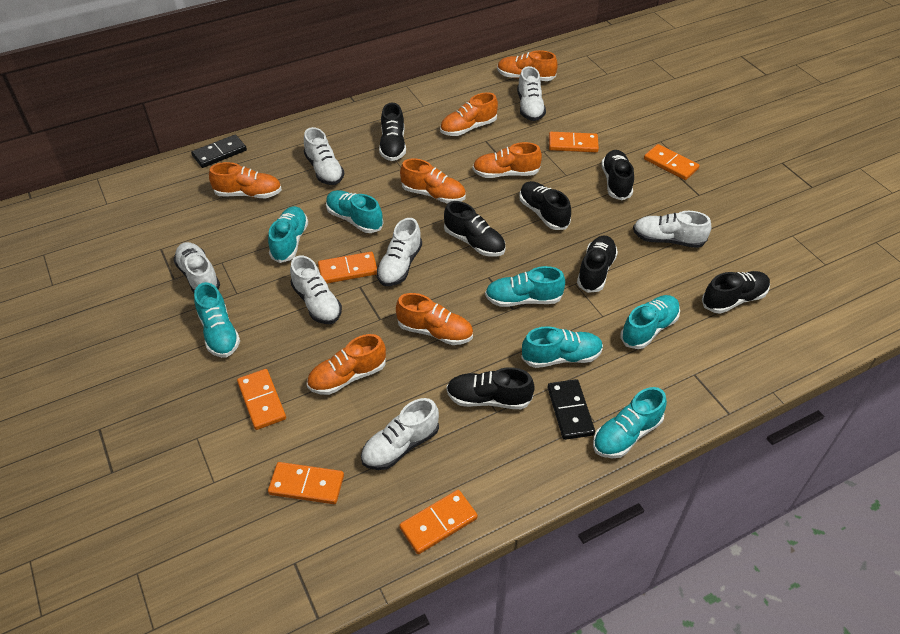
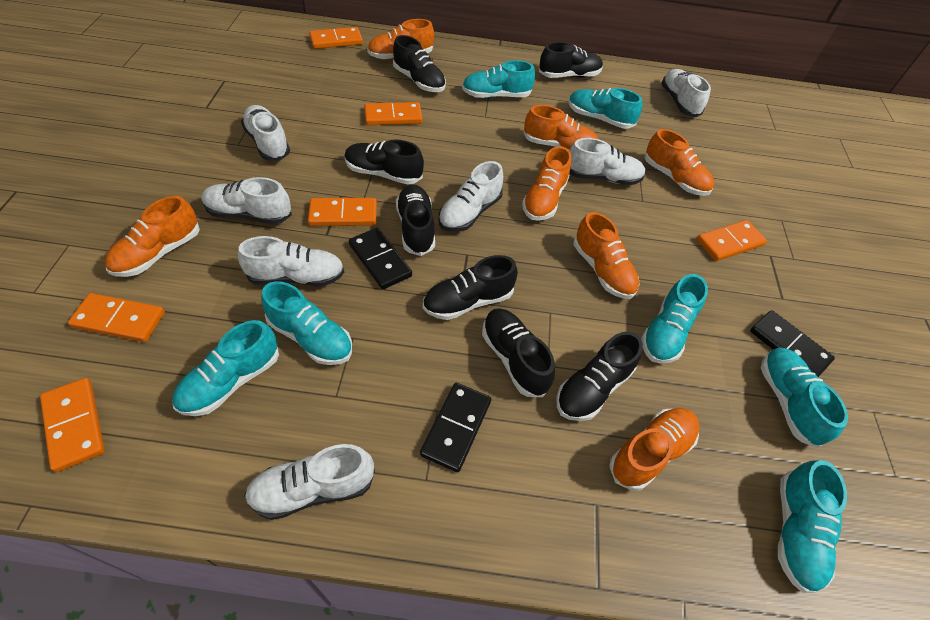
black domino: [191,135,247,168] [547,379,595,440] = 2 -> [349,228,412,289] [420,383,491,472] [750,310,835,377] = 3

